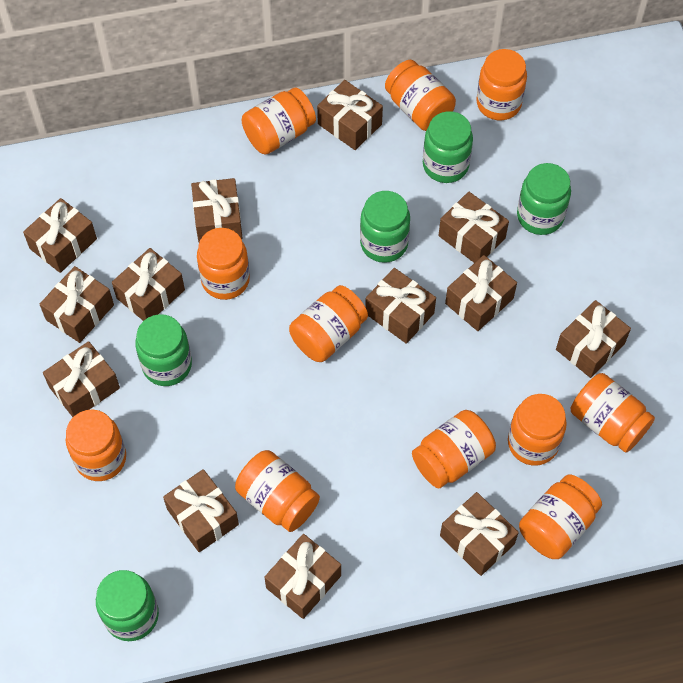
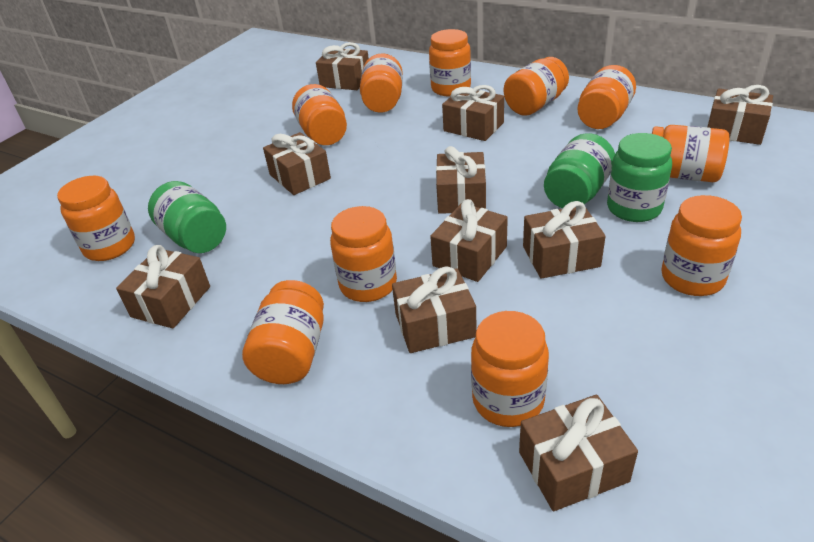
brown gift: [23,198,97,273] [39,266,114,343] [43,341,120,417] [112,248,185,321] [163,469,239,552] [191,178,243,242] [264,534,341,619] [317,80,383,150] [365,268,436,344] [438,192,509,263] [440,492,519,576] [445,255,517,331] [556,300,631,378] = 13 -> [116,245,210,329] [263,132,331,195] [316,42,369,90] [392,267,477,353] [430,199,508,282] [436,146,486,214] [442,85,504,141] [519,395,638,511] [523,201,606,279] [707,85,773,145] = 10
green jar: [96,570,159,641] [135,314,192,386] [360,191,410,263] [423,111,473,183] [517,163,571,235] = 5 -> [148,181,226,253] [544,133,615,208] [607,133,672,222] = 3

